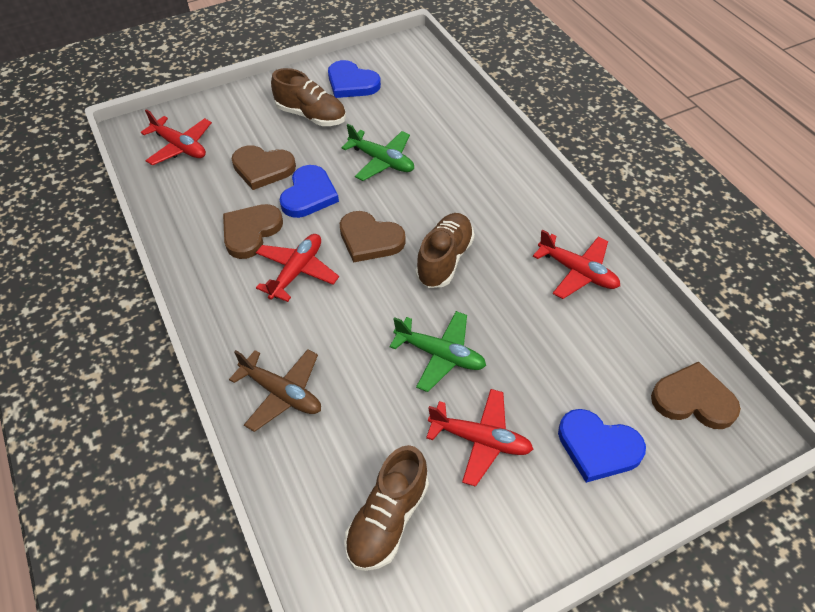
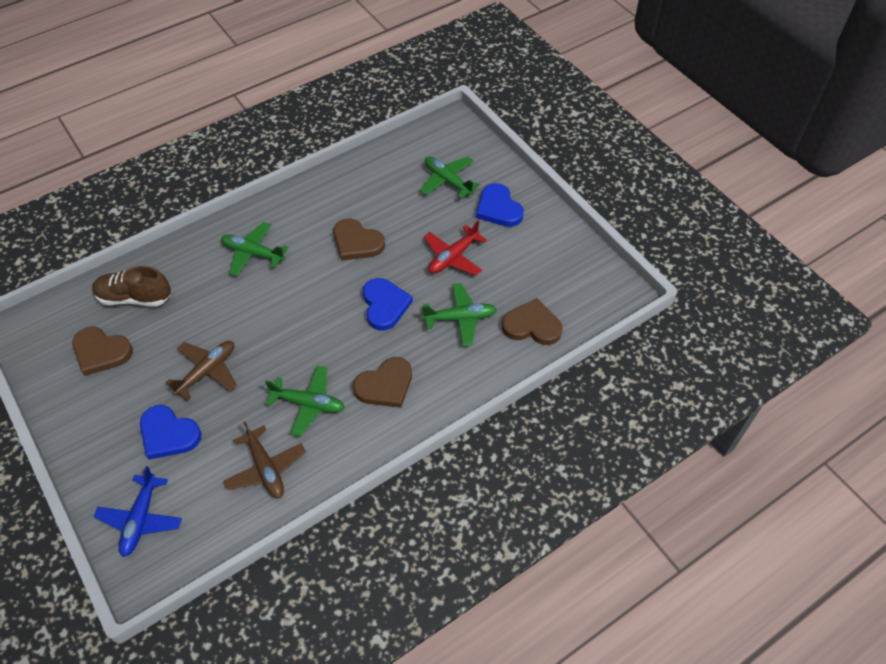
blue plane: none = 0 -> [94,466,182,557] = 1
brown plane: [229,349,321,432] = 1 -> [166,341,237,400] [224,422,306,498] = 2
brown shoe: [271,68,346,126] [344,445,429,571] [415,213,475,288] = 3 -> [92,266,171,306] = 1
green plane: [341,124,414,181] [390,311,486,392] = 2 -> [221,222,288,276] [265,366,345,437] [420,156,480,199] [422,283,497,346] = 4
red plane: [141,109,212,165] [256,234,339,302] [426,389,533,487] [533,229,620,299] = 4 -> [424,221,487,276] = 1

